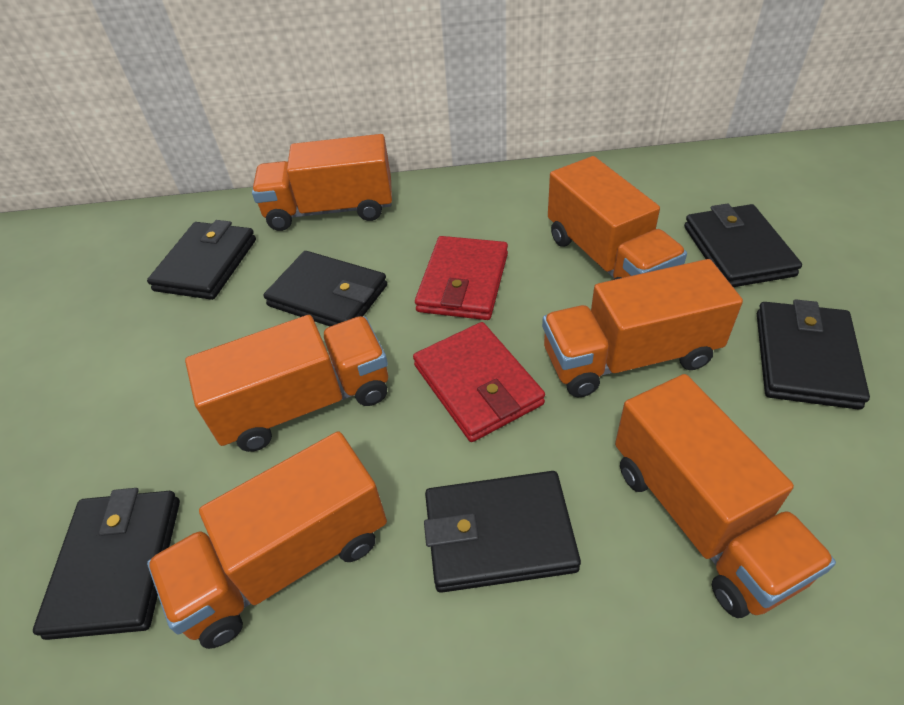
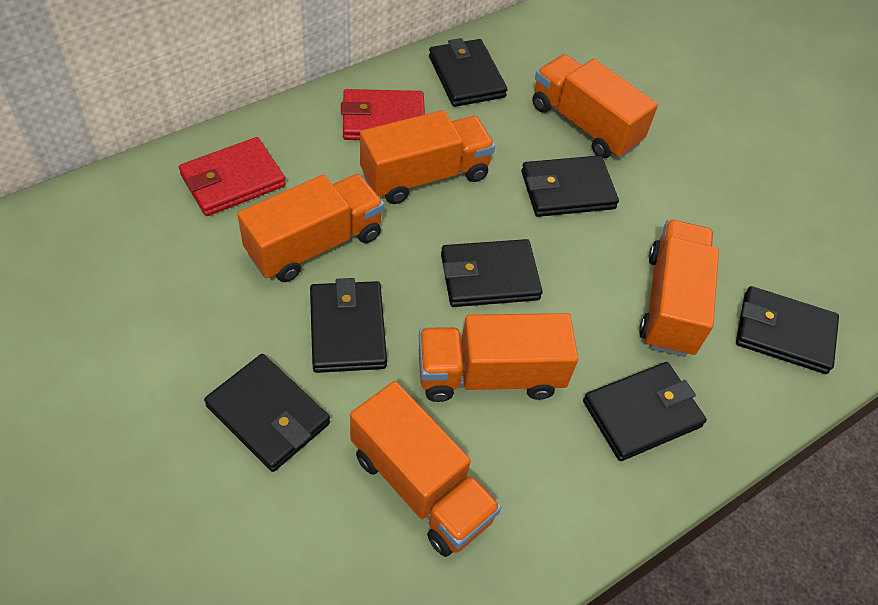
black wallet: [33,488,180,640] [147,220,256,300] [264,251,387,326] [424,471,581,593] [684,203,802,287] [757,299,870,410] = 6 -> [204,354,330,472] [310,278,387,373] [429,38,508,107] [441,239,543,307] [521,155,619,217] [583,362,707,461] [736,286,839,374] = 7

